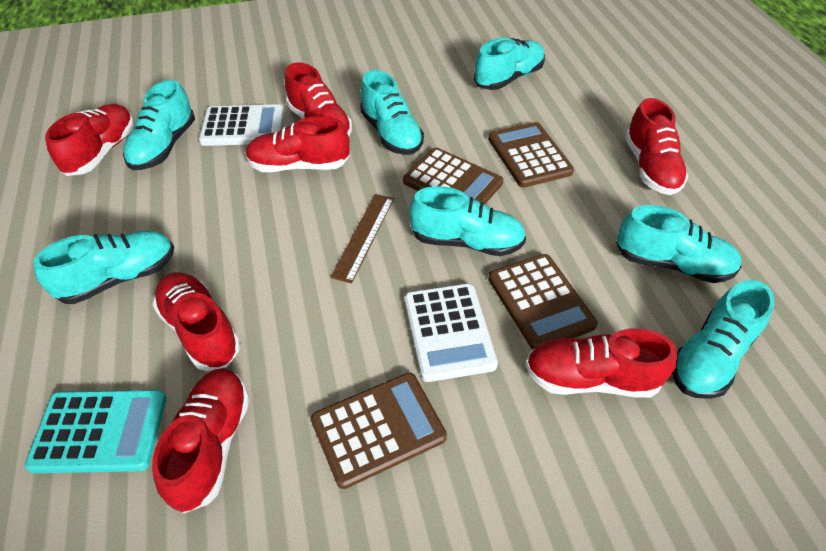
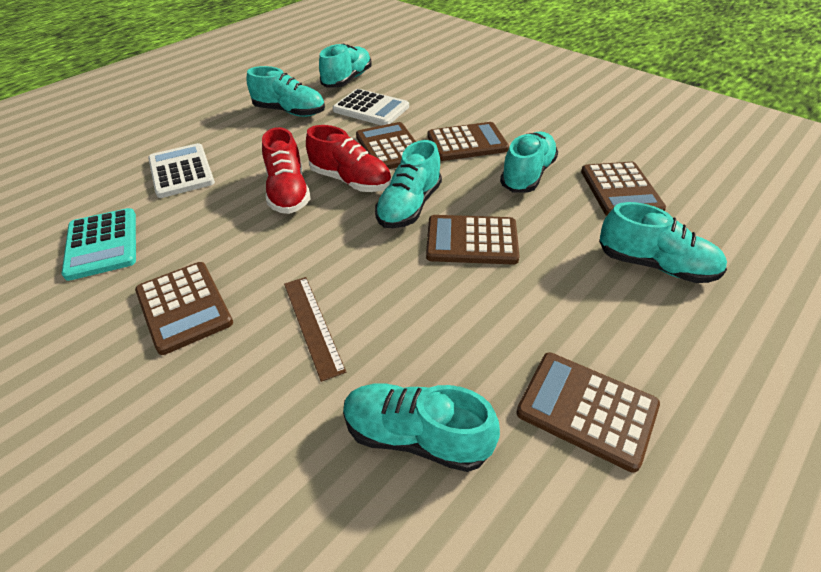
brown calculator: [311,373,447,489] [403,148,503,204] [488,122,574,188] [488,254,598,350] = 4 -> [135,262,233,355] [356,122,416,169] [426,215,520,265] [428,122,509,161] [516,352,660,473] [581,162,666,216] = 6
red shoe: [45,104,135,176] [152,368,250,513] [153,273,240,371] [245,116,350,172] [285,63,352,137] [525,328,677,398] [625,98,688,195] = 7 -> [262,127,311,214] [306,125,391,192] = 2
turquoise shoe: [33,231,174,304] [123,80,195,170] [360,70,424,155] [409,186,526,256] [474,38,545,90] [616,205,742,283] [672,280,774,399] = 7 -> [247,66,325,117] [319,43,372,88] [343,383,500,472] [375,140,442,228] [500,131,558,193] [599,202,727,283] = 6

